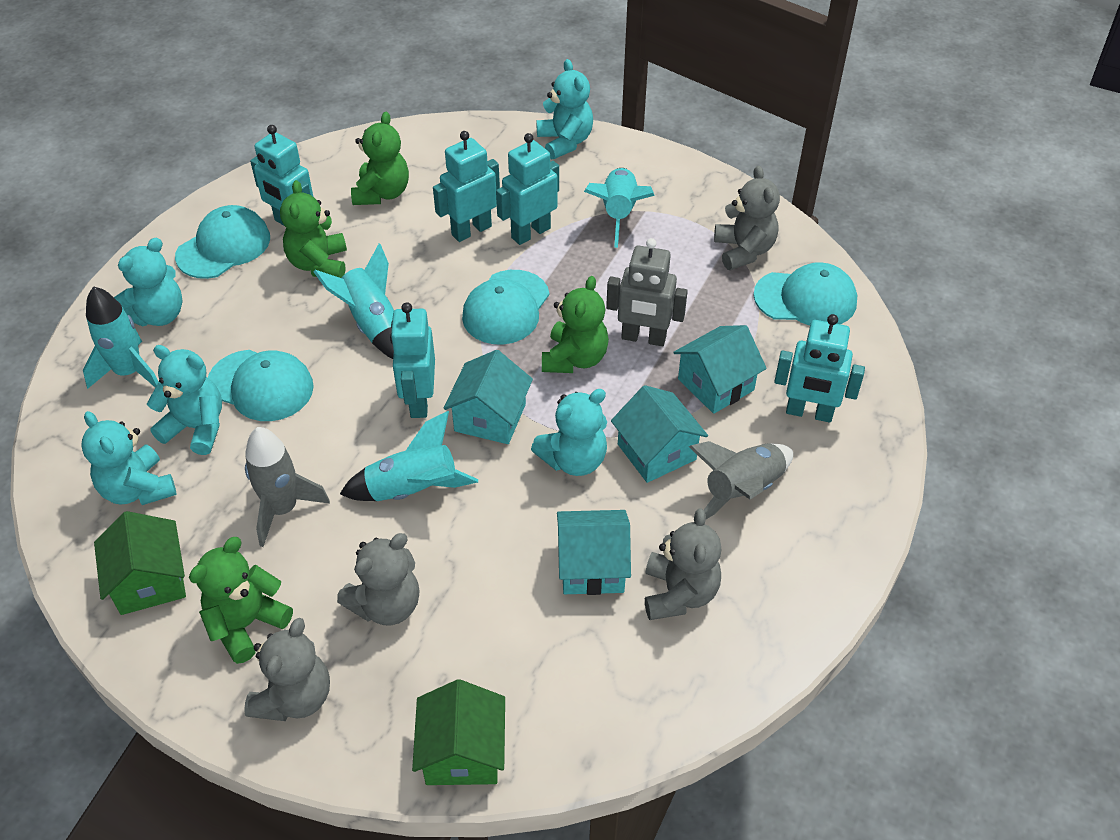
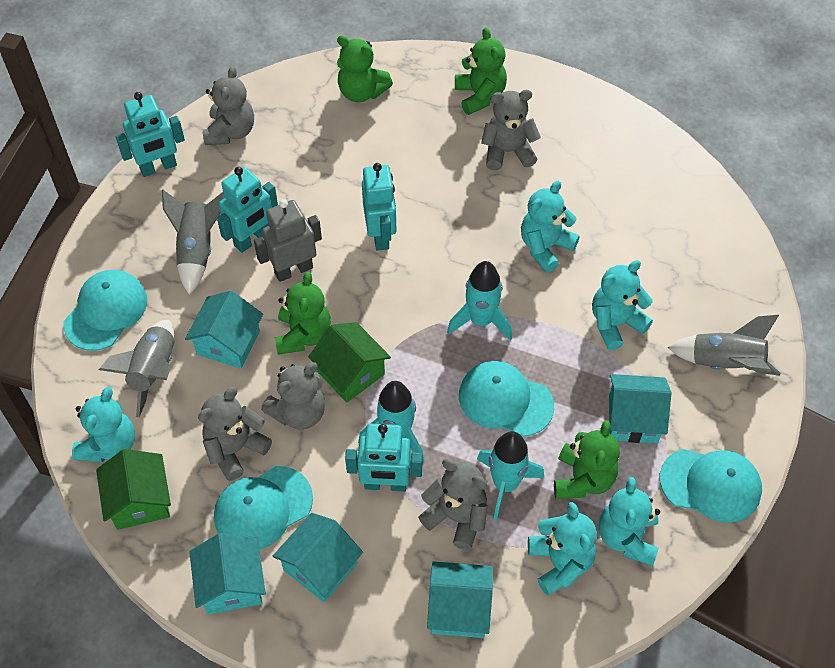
grey rocket: [245,427,330,547] [689,441,793,519] = 2 -> [99,320,174,417] [162,189,225,295] [668,315,780,376] = 3
grey teddy bear: [244,618,330,721] [337,533,420,625] [645,508,721,620] [714,166,780,270] = 4 -> [198,387,272,481] [203,66,254,145] [261,362,325,430] [418,459,488,550] [481,90,541,171] = 5
turquoise house: [443,350,533,444] [557,510,631,595] [611,385,708,483] [673,325,767,414] = 4 -> [185,291,263,369] [189,533,266,615] [273,513,363,602] [427,561,493,638] [609,374,671,443] = 5
turquoise robot: [250,125,313,225] [390,302,435,418] [433,131,500,242] [496,133,559,245] [774,314,865,423] = 5 -> [116,92,185,177] [217,167,278,253] [345,424,422,492] [362,163,397,251] = 4
turquoise rocket: [83,286,158,389] [314,243,394,359] [340,411,478,501] [584,168,655,248] = 4 -> [358,381,424,462] [447,261,512,341] [477,431,544,520] = 3

